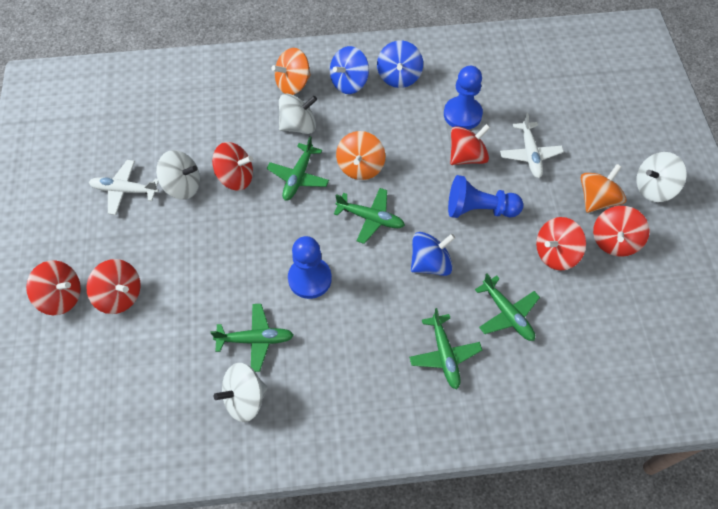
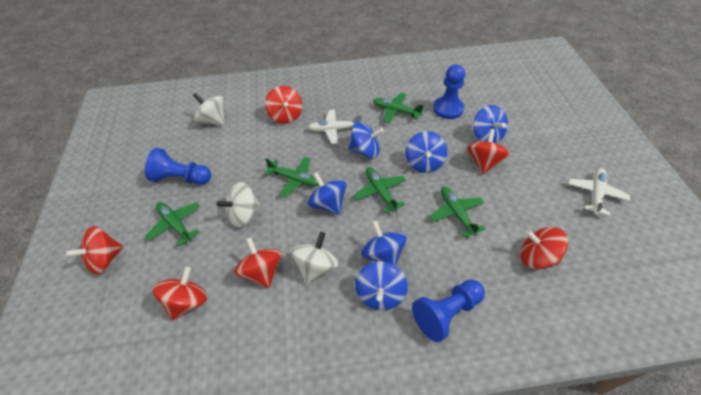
blue spinning top: [330,46,369,94] [377,40,423,88] [411,232,456,276] = 3 -> [307,172,346,215] [349,122,384,158] [355,261,408,310] [361,220,407,266] [405,131,447,173] [473,105,508,143] = 6
orange spinning top: [272,48,311,95] [336,131,385,180] [581,164,626,213] = 3 -> none = 0
white spinning top: [156,150,200,200] [214,363,268,422] [279,94,317,134] [636,152,687,202] = 4 -> [193,93,225,126] [217,182,261,227] [291,232,339,284] = 3

